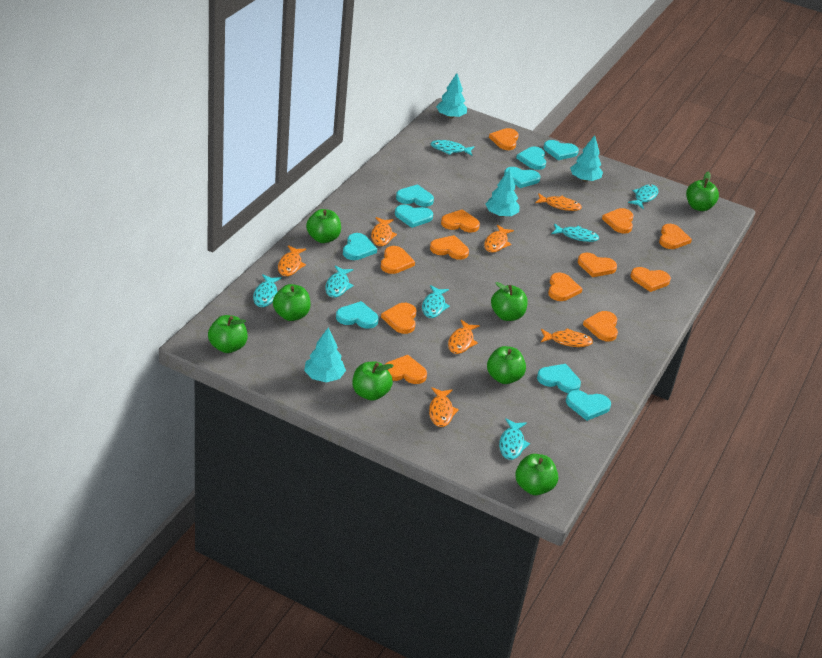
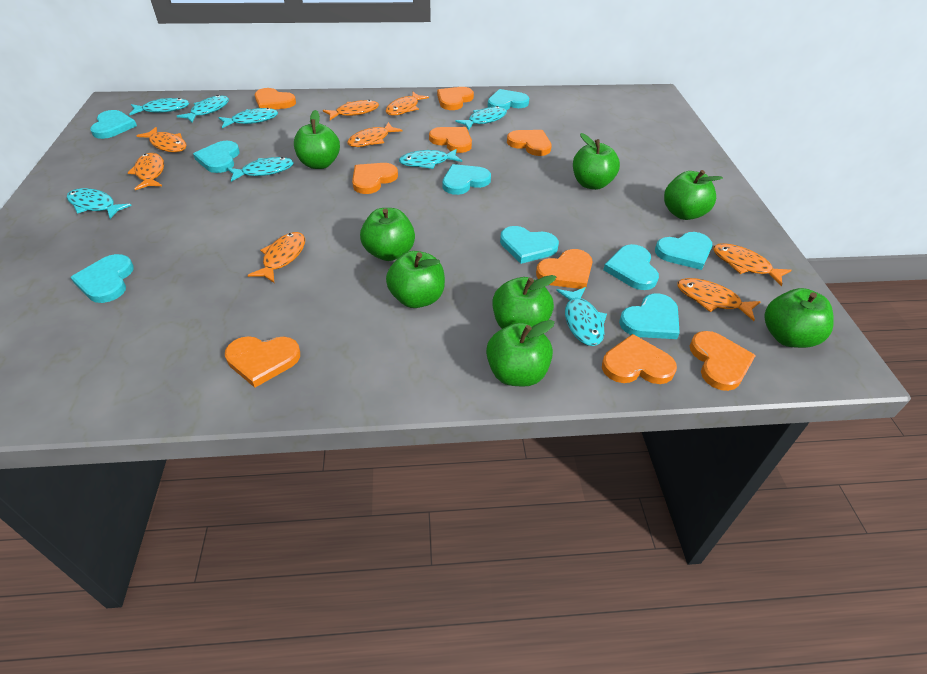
orange fish: [278,245,306,276] [371,217,397,246] [429,387,459,427] [448,320,480,354] [484,225,514,253] [535,193,582,211] [541,328,593,347] = 7 -> [128,153,164,190] [136,127,187,152] [248,232,305,283] [323,100,379,120] [347,122,403,147] [385,92,429,116] [677,278,761,321] [713,243,792,286] = 8
orange heart: [381,246,415,274] [381,303,416,334] [384,355,427,384] [430,235,469,260] [441,209,480,232] [489,128,519,150] [548,272,582,301] [578,253,617,277] [583,311,618,341] [602,208,634,234] [630,267,671,292] [659,224,692,249] = 12 -> [225,336,300,387] [255,88,296,109] [352,163,398,194] [429,127,472,153] [437,87,474,110] [507,130,552,156] [536,249,593,290] [602,334,677,384] [690,331,756,391] = 9
turquoise fish: [253,274,281,307] [325,265,354,298] [422,285,450,318] [430,140,474,156] [499,418,530,460] [551,223,599,242] [628,184,658,209] = 7 -> [67,188,132,219] [129,98,189,115] [177,95,229,122] [218,108,278,128] [227,157,294,182] [399,149,462,169] [455,106,507,130] [556,287,607,346] = 8
turquoise tree: [304,327,346,382] [436,73,467,118] [485,169,520,217] [570,135,603,182] = 4 -> none = 0

